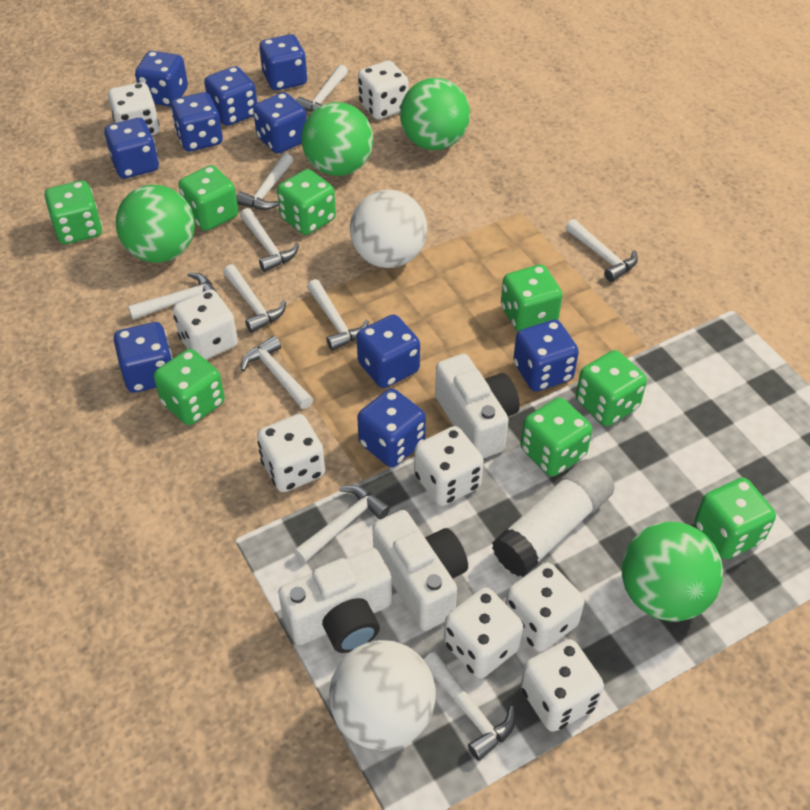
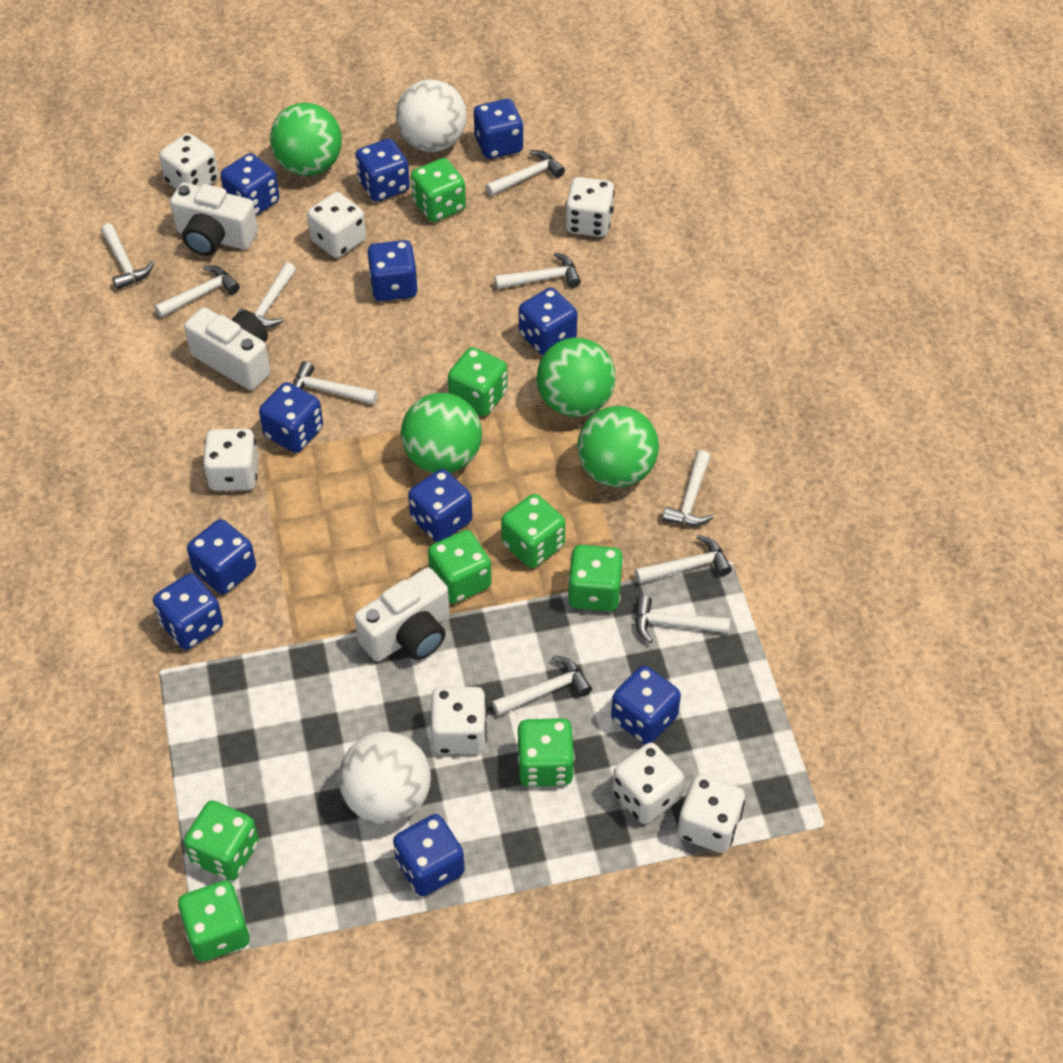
blue dice: [104,118,159,179] [114,322,173,393] [135,51,188,107] [171,92,223,152] [204,66,257,126] [253,92,307,154] [259,34,307,91] [357,314,420,388] [357,388,426,467] [513,319,579,391] = 10 -> [153,573,223,650] [187,519,256,594] [220,153,279,215] [259,382,323,453] [355,139,410,202] [367,240,418,301] [393,814,465,896] [408,469,473,542] [474,99,524,159] [519,288,577,355] [611,665,681,744] = 11
white dice: [108,82,160,135] [173,290,238,360] [257,414,325,492] [358,61,409,120] [414,426,484,506] [444,588,523,679] [506,563,584,652] [521,639,604,732] = 8 -> [159,133,219,189] [203,429,258,491] [307,192,366,258] [431,687,487,754] [565,177,615,237] [612,743,684,824] [677,775,745,853] = 7
white glue stick: [492,459,615,577] = 1 -> none = 0

